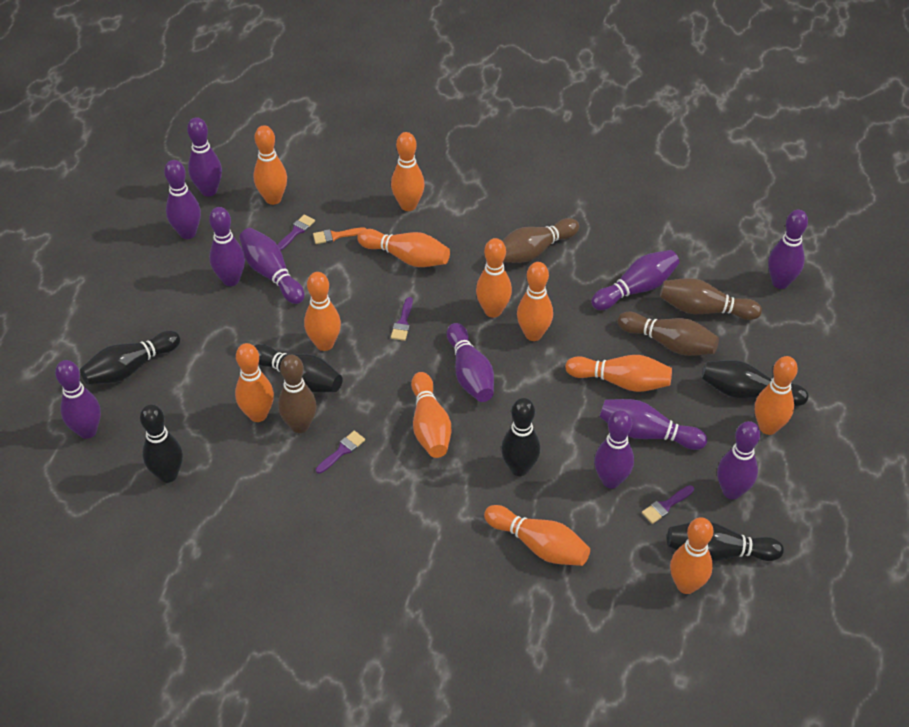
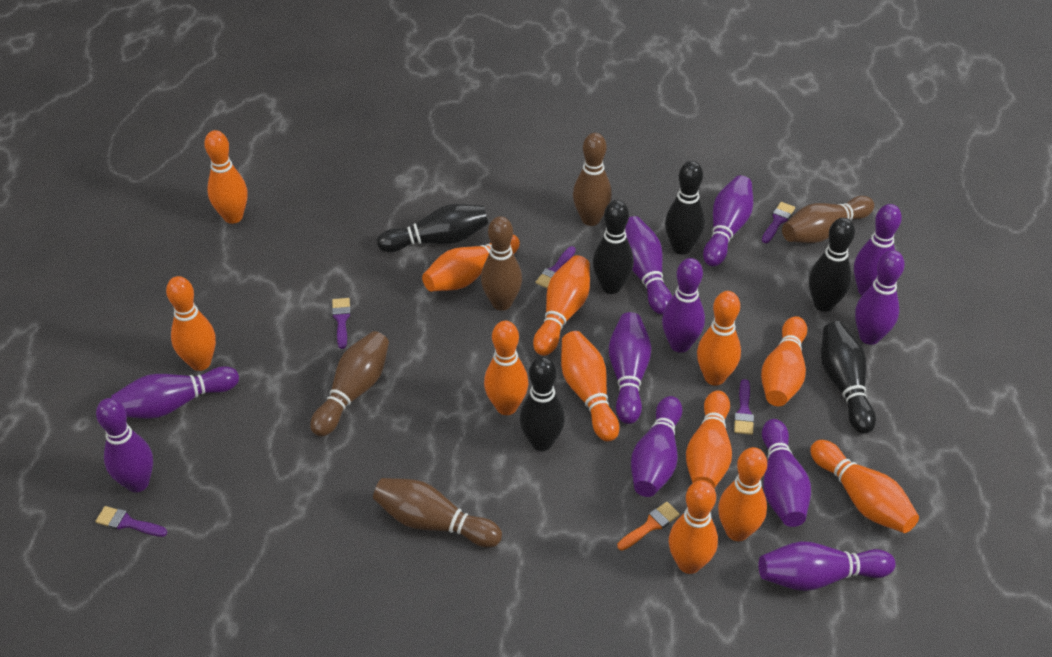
brown bowling pin: [278,354,317,433] [502,218,579,263] [618,312,719,356] [660,278,762,320] = 4 -> [310,331,389,437] [373,478,502,548] [481,216,522,311] [573,133,612,226] [782,196,874,243] = 5
purple brush: [277,215,315,250] [316,431,365,474] [391,297,413,341] [642,485,694,524] = 4 -> [95,506,167,537] [332,298,351,349] [536,246,576,288] [734,379,754,435] [762,202,795,243] = 5

